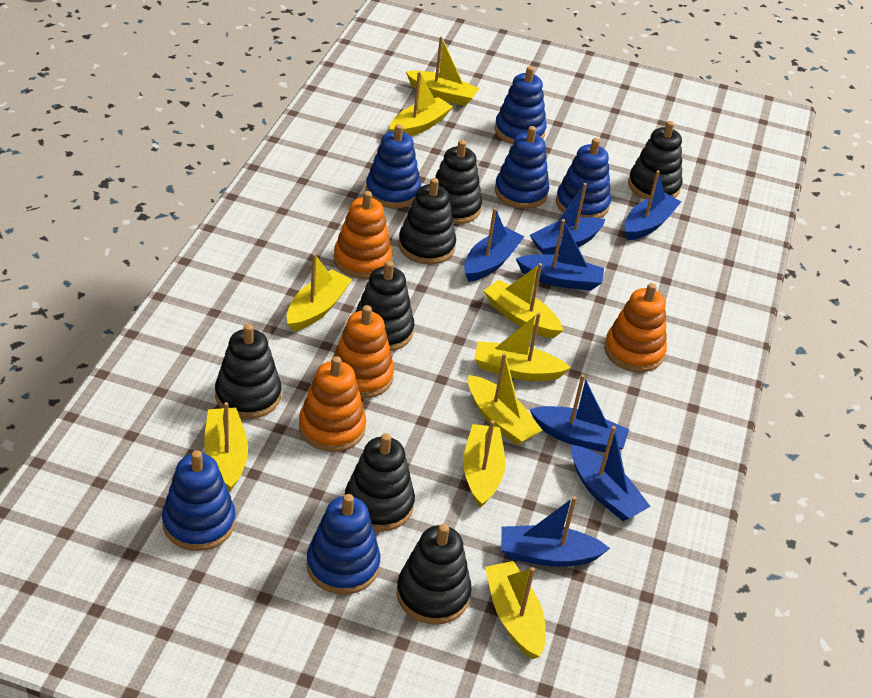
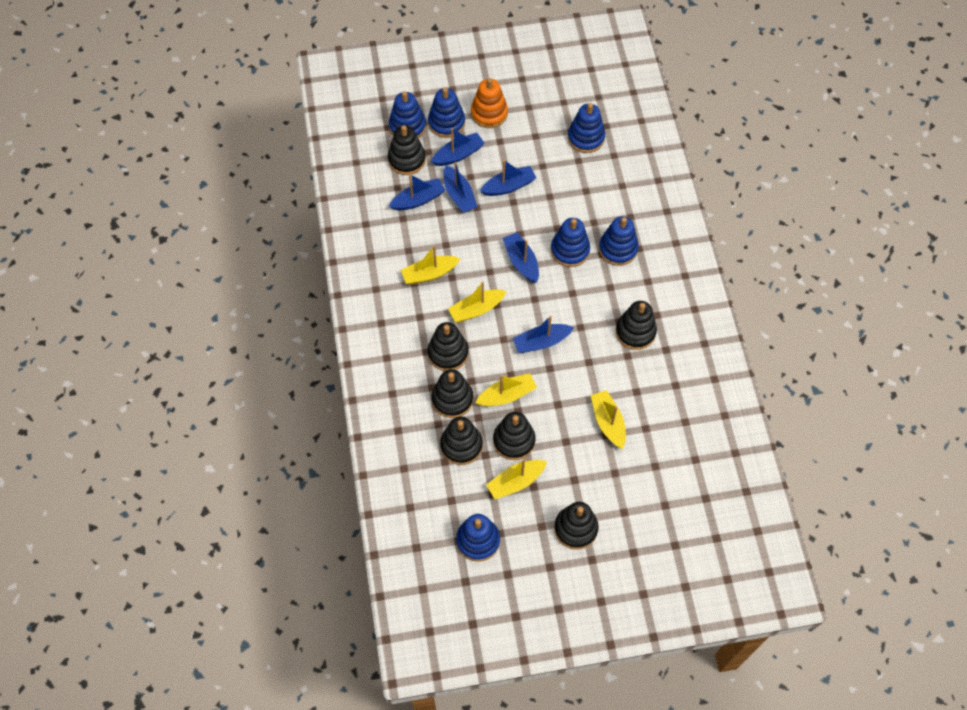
blue boat: [464,208,524,282] [501,496,610,567] [516,219,604,291] [530,183,605,255] [530,374,629,452] [571,426,651,521] [625,170,681,240] = 7 -> [389,174,445,211] [431,128,485,166] [444,162,478,213] [480,160,536,196] [503,232,539,283] [513,316,574,353] = 6
orange stacking toy: [299,356,366,452] [332,305,394,398] [334,191,393,279] [604,283,667,372] = 4 -> [471,78,508,128] = 1
yellow boat: [204,402,248,492] [287,253,352,331] [390,71,453,136] [406,36,480,106] [463,420,505,508] [468,353,543,445] [474,312,571,381] [484,263,563,338] [485,561,546,659] = 9 -> [401,245,460,285] [448,281,506,322] [475,373,537,406] [486,459,547,499] [591,390,626,449] = 5

